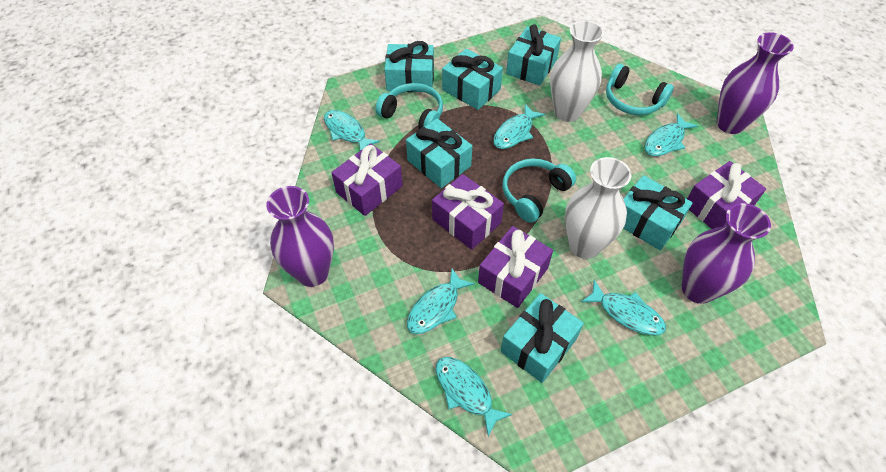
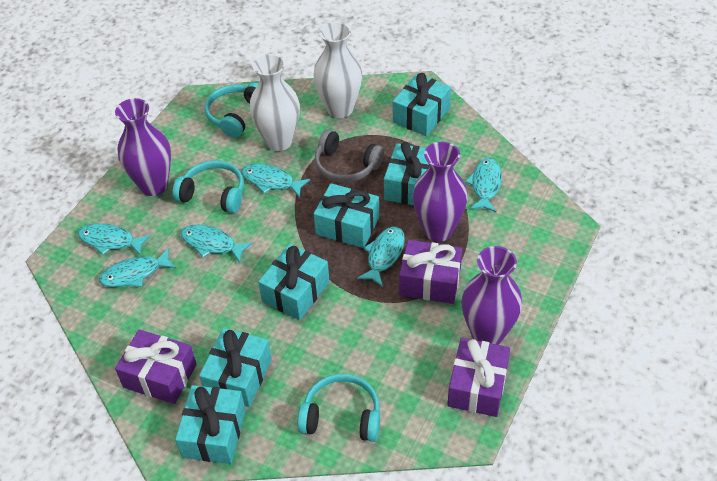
grey headphones: none = 0 -> [315,129,384,183] = 1
purple gift: [331,143,403,216] [432,174,504,250] [478,226,553,308] [687,161,766,229] = 4 -> [115,330,197,404] [399,240,462,304] [447,338,510,417] = 3

